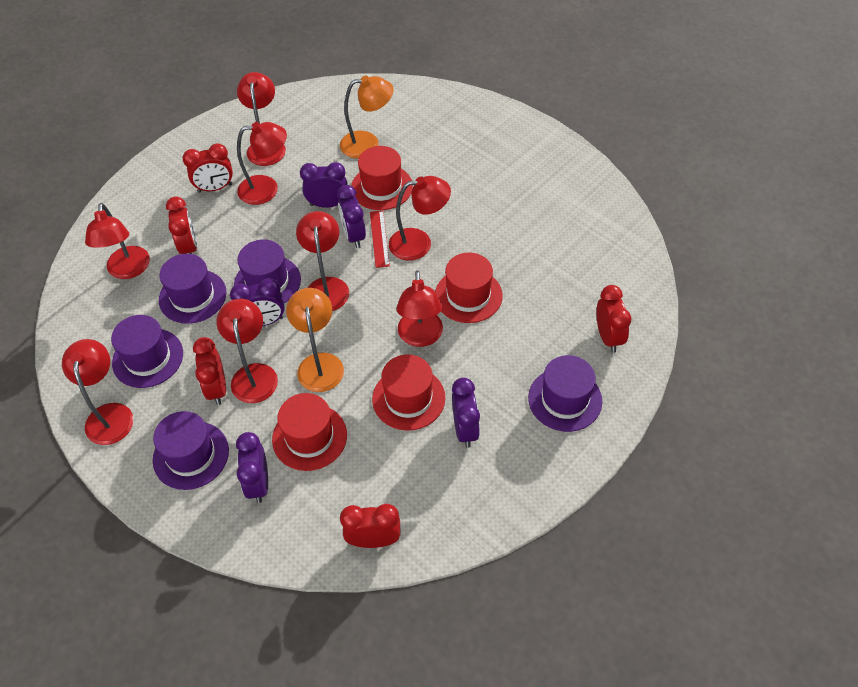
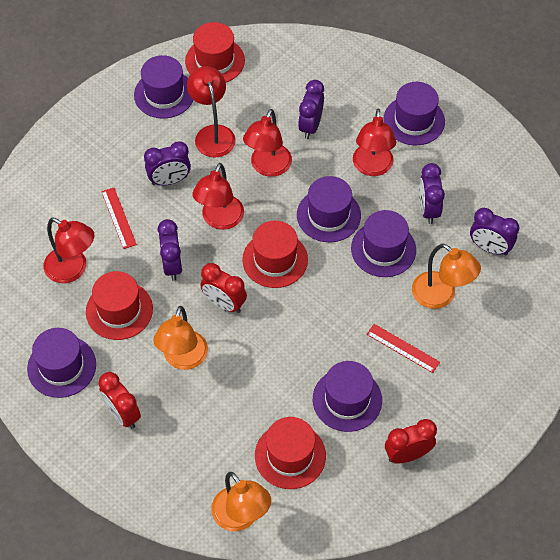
orange lamp: [286,288,344,392] [340,76,393,158] = 2 -> [153,306,208,370] [211,472,271,531] [412,243,481,309] = 3
purple hat: [111,315,183,388] [153,411,229,490] [159,254,226,324] [234,239,301,303] [528,355,602,432] = 5 -> [27,328,96,398] [134,55,193,119] [297,176,361,242] [313,361,382,432] [351,210,416,277] [383,82,445,146] = 6
red clock: [166,196,197,254] [182,143,233,192] [193,337,226,405] [340,504,400,548] [596,285,631,353] = 5 -> [98,372,141,429] [200,263,247,313] [385,419,437,464] = 3
red lamp: [62,339,134,445] [85,203,150,279] [216,299,278,403] [237,72,286,166] [237,122,287,205] [296,211,349,311] [389,176,451,261] [396,270,443,347] = 8 -> [44,218,94,283] [187,66,236,158] [192,163,244,230] [243,109,292,177] [353,108,396,176] = 5
red ruler: [370,210,390,268] = 1 -> [101,188,137,249] [367,324,440,373] = 2

